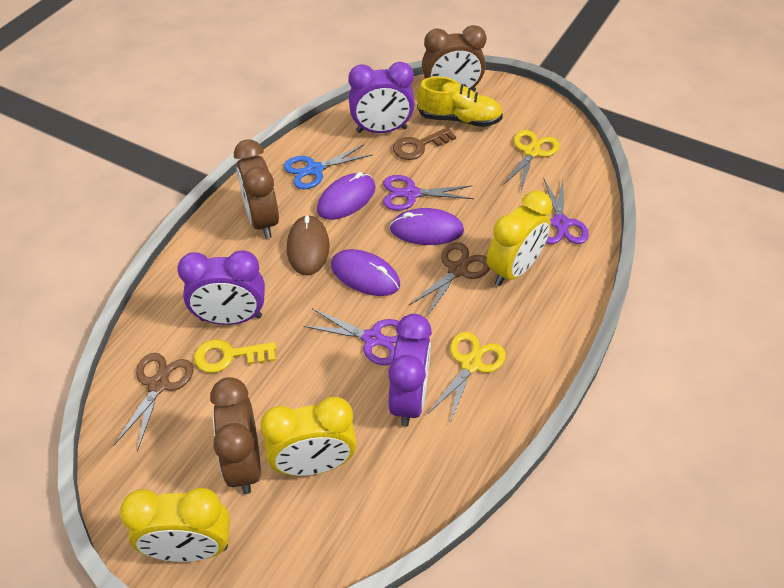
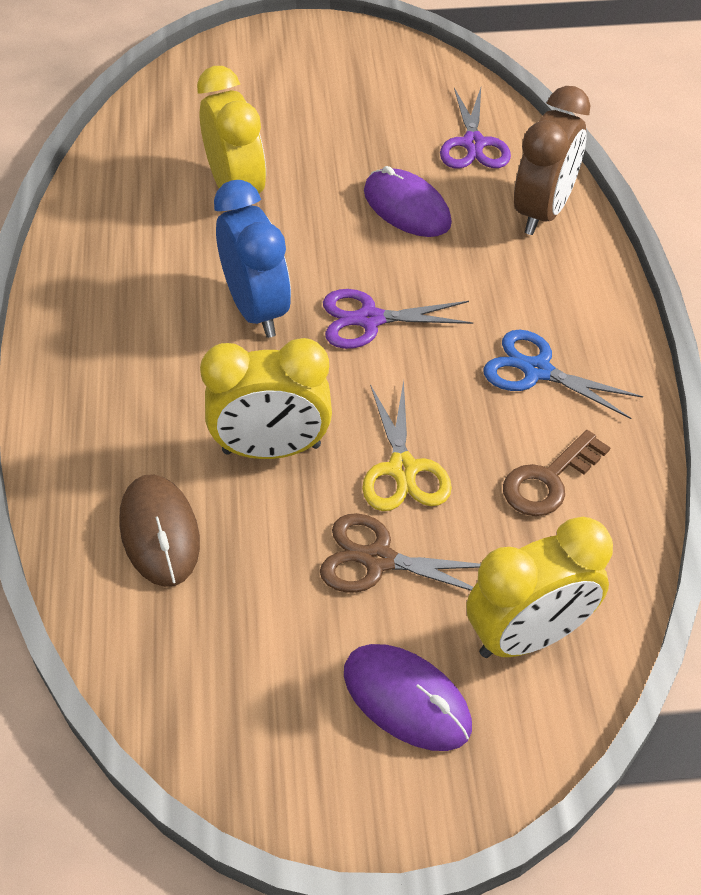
blue clock: none = 0 -> [214,180,291,338] = 1
brown clock: [210,377,261,494] [234,139,279,239] [422,25,486,92] = 3 -> [514,86,591,235] = 1
brown scissors: [114,353,194,451] [409,242,490,316] = 2 -> [320,513,481,593] = 1
purple clock: [177,250,265,325] [348,62,415,133] [388,314,432,427] = 3 -> none = 0
purple mouse: [317,172,376,220] [331,249,400,296] [390,208,464,245] = 3 -> [344,644,472,751] [364,166,452,237] = 2
purple scissors: [303,308,399,365] [383,175,474,211] [543,178,589,244] = 3 -> [323,289,473,349] [440,88,511,168] = 2
yellow key: [194,339,276,373] = 1 -> none = 0
yellow scissors: [428,332,506,423] [503,130,559,191] = 2 -> [362,380,452,511] = 1
yellow shoe: [417,77,503,127] = 1 -> none = 0

